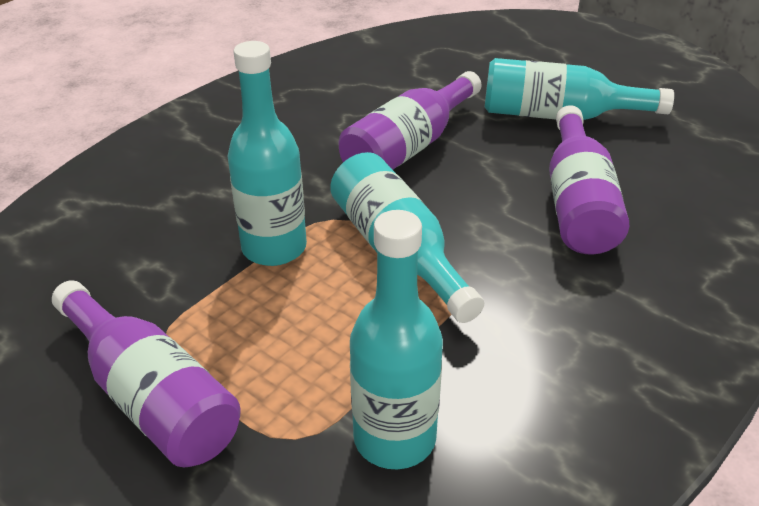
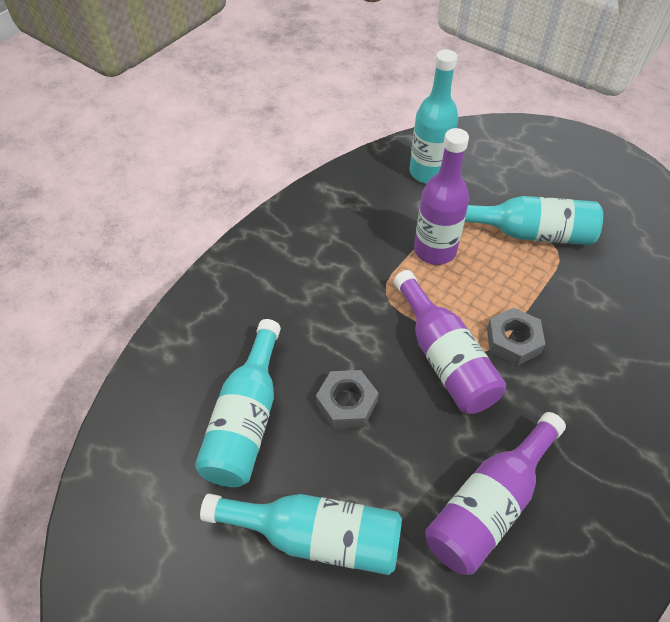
grey nut: none = 0 -> [316,370,379,428] [487,307,545,366] = 2

